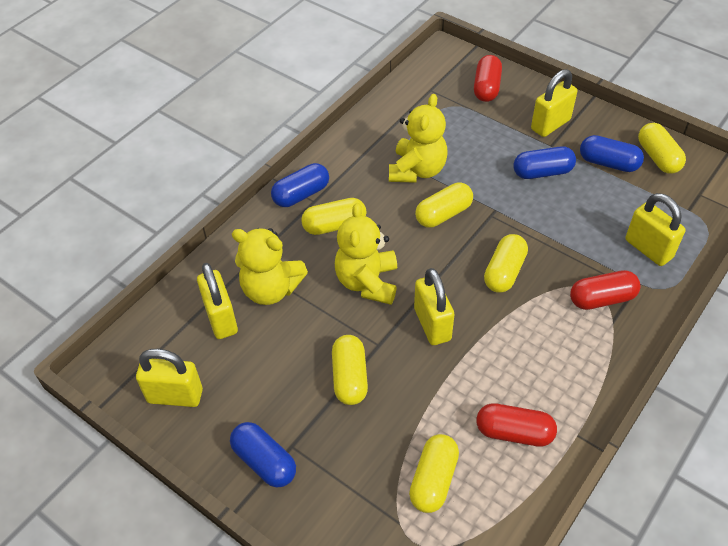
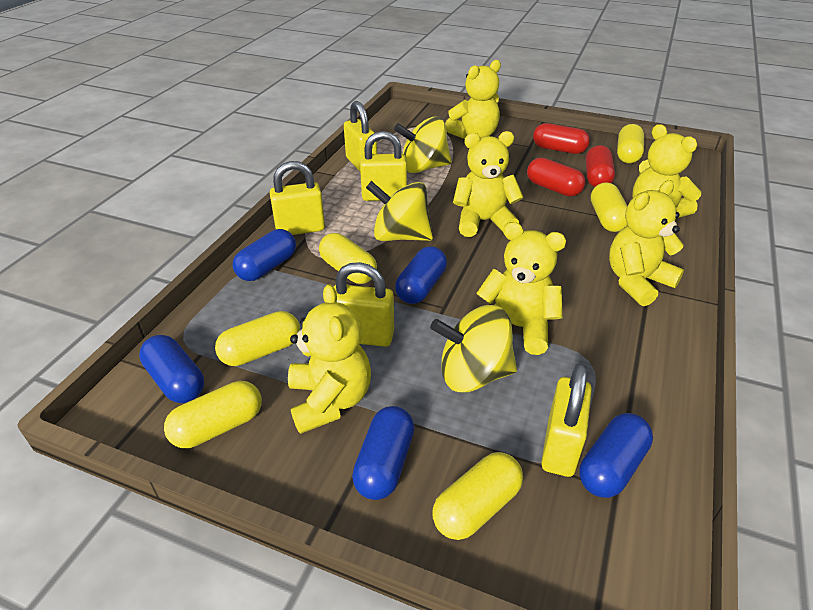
blue capsule: [230,422,296,488] [271,163,329,207] [513,146,576,179] [580,135,644,172] = 4 -> [139,335,204,403] [233,229,296,281] [352,406,414,500] [395,246,447,304] [579,413,653,498] = 5
yellow spinning top: none = 0 -> [366,181,433,241] [394,117,452,173] [430,305,517,392] = 3
yellow teddy bear: [232,228,308,305] [335,203,397,305] [389,94,448,183] = 3 -> [288,284,371,434] [445,60,501,139] [453,131,524,237] [476,222,566,355] [609,180,684,306] [632,124,701,218] = 6

